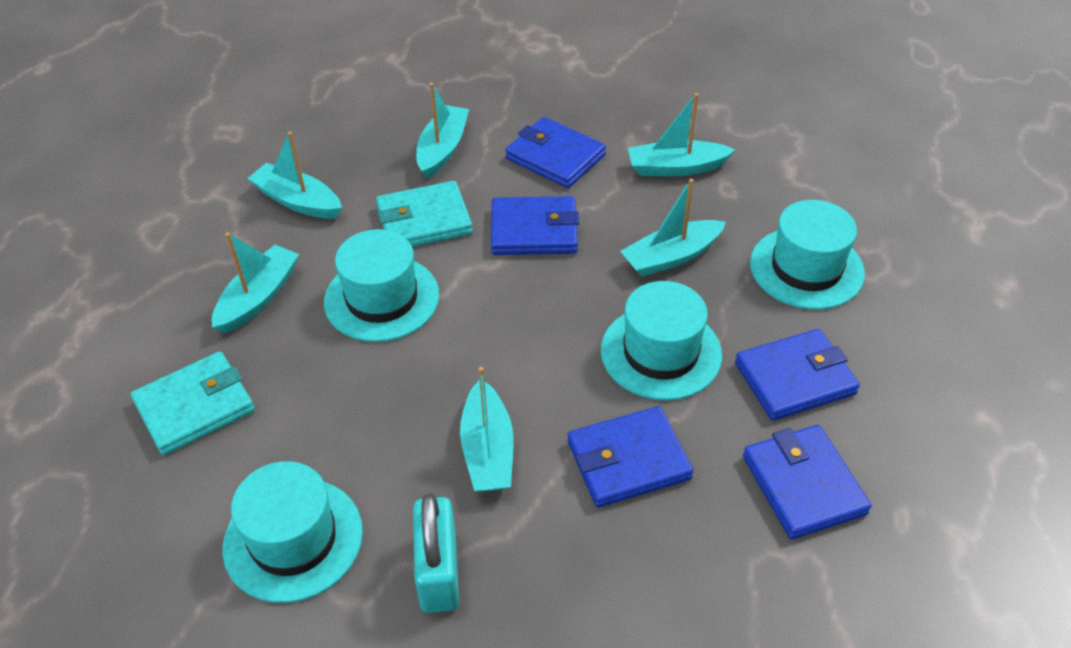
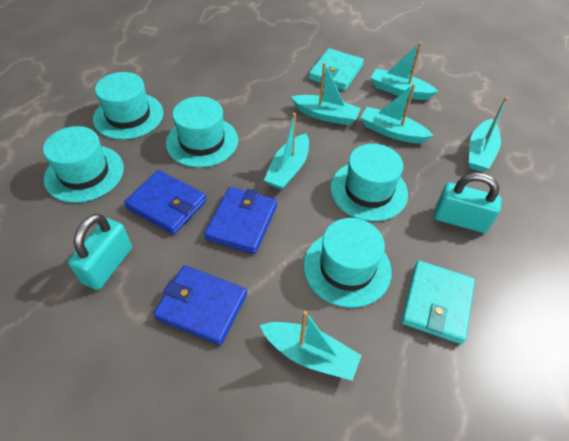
blue wallet: [491,196,579,255] [505,117,606,188] [567,406,693,508] [735,329,860,421] [743,425,871,539] = 5 -> [124,170,207,234] [153,265,247,345] [204,187,277,254] = 3
turquoise hat: [223,461,363,603] [324,229,439,342] [601,281,722,400] [750,200,865,310] = 4 -> [43,126,124,203] [93,72,163,140] [166,96,238,168] [303,218,392,308] [330,144,408,221] = 5
turquoise padlock: [413,493,459,613] = 1 -> [68,214,132,290] [434,172,502,233] = 2

